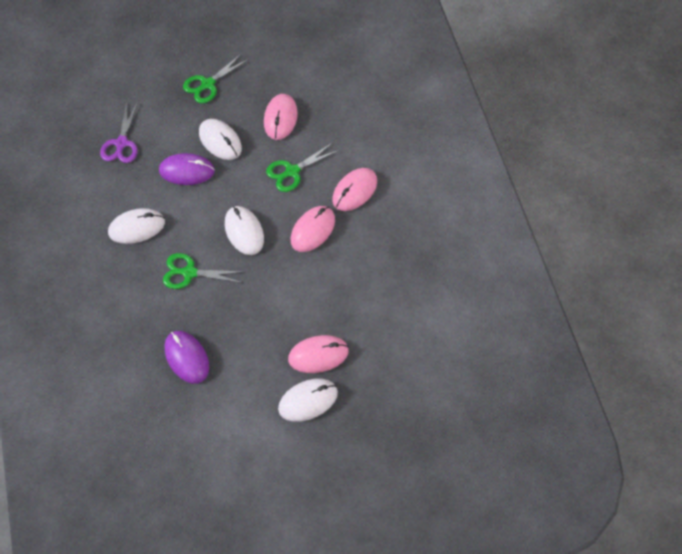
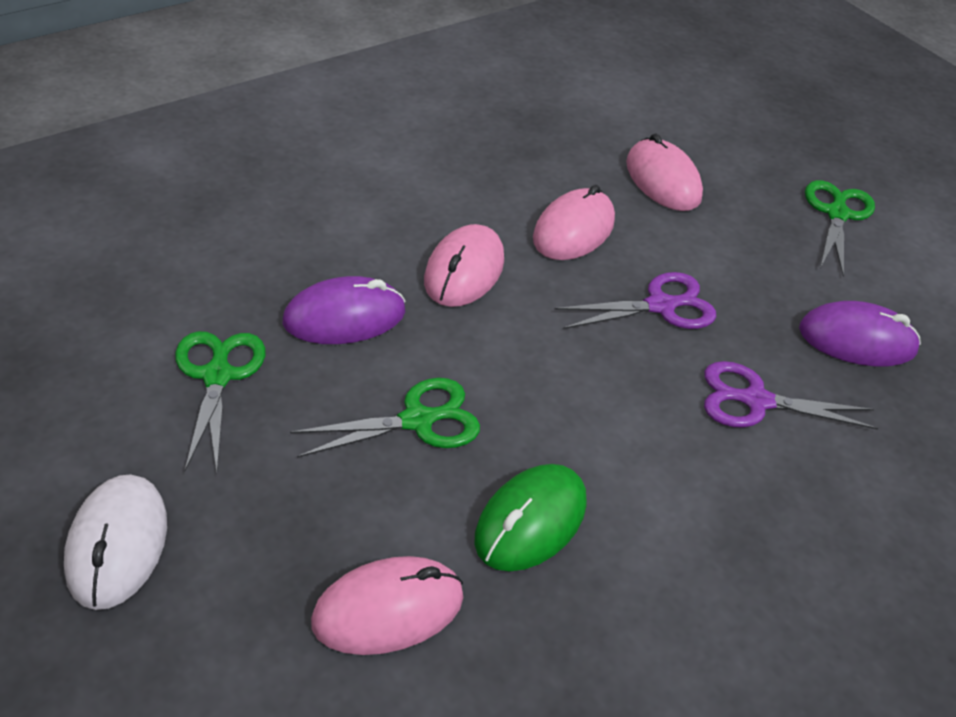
green mouse: none = 0 -> [474,464,586,571] = 1
purple scissors: [100,102,138,163] = 1 -> [554,272,716,329] [704,361,878,430] = 2
white mouse: [108,208,165,244] [199,119,242,160] [225,206,264,255] [278,379,338,422] = 4 -> [64,474,167,610] = 1

